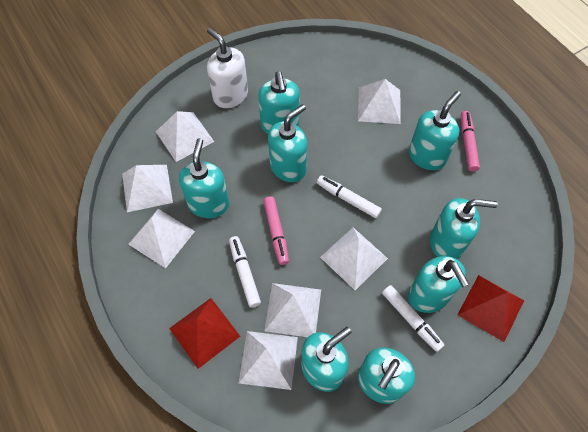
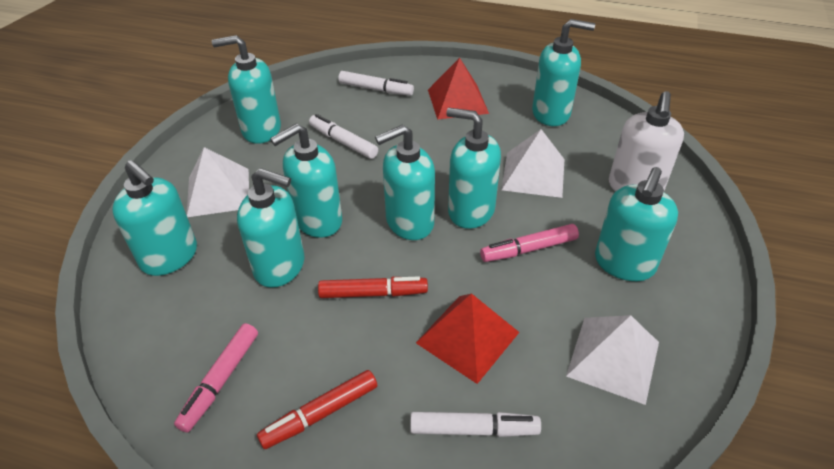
red marker: none = 0 -> [257,370,377,449] [318,276,428,298] = 2
white pyramid: [122,165,173,212] [128,209,195,268] [156,111,214,162] [239,331,298,390] [264,283,321,337] [320,228,388,290] [358,79,401,124] = 7 -> [187,147,249,217] [501,129,564,198] [566,315,659,405] = 3

